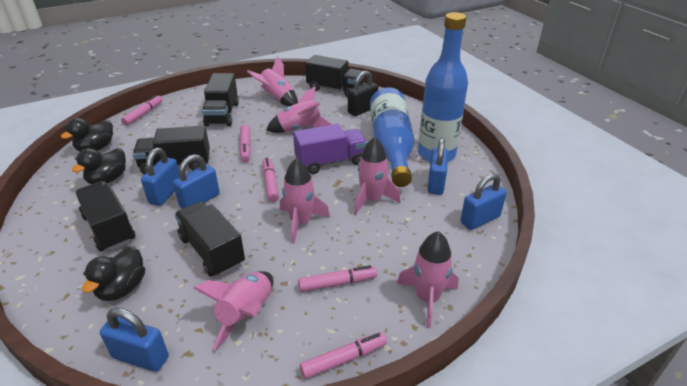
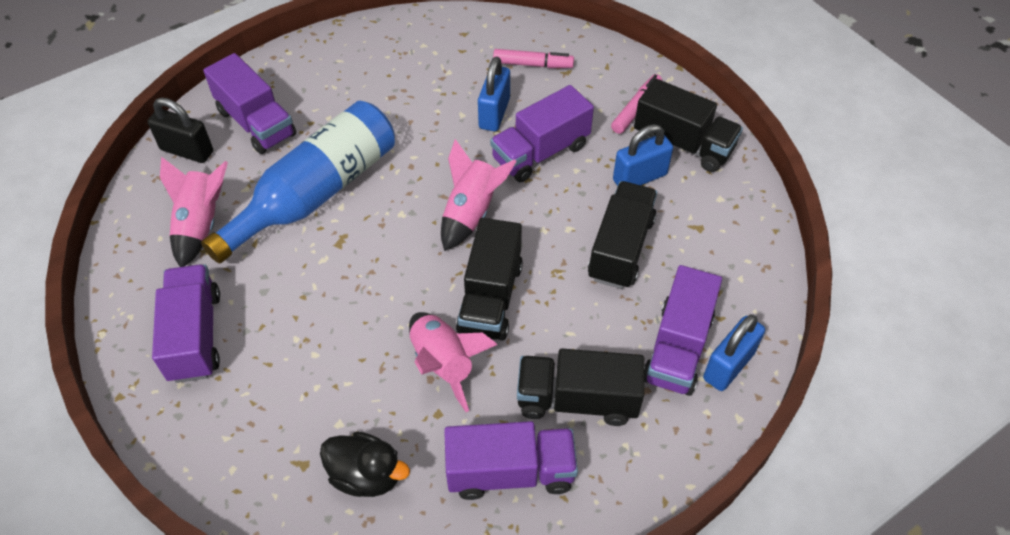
black duck: [61,118,113,151] [72,148,126,184] [82,246,145,301] = 3 -> [320,432,410,497] = 1
black truck: [75,181,135,251] [133,126,210,174] [175,201,245,277] [202,73,239,126] [305,55,364,97] = 5 -> [456,218,523,340] [517,348,644,426] [588,181,657,289] [634,78,743,172] = 4
blue bottle: [370,87,414,187] [418,12,468,162] = 2 -> [201,101,395,263] = 1
blue padlock: [100,307,169,372] [141,148,180,206] [173,154,220,209] [427,138,448,195] [460,173,506,230] = 5 -> [478,57,510,131] [613,124,673,186] [703,314,765,391] = 3
pink marker: [121,95,162,126] [240,124,251,162] [263,158,279,202] [298,265,377,292] [300,332,387,379] = 5 -> [493,49,574,68] [611,74,662,134] = 2
pink rocket: [193,271,273,350] [247,56,298,106] [266,87,332,133] [280,158,330,243] [354,137,400,215] [397,231,458,328] = 6 -> [160,156,228,267] [409,312,498,412] [441,139,517,251] = 3
purple truck: [293,124,367,174] = 1 -> [152,264,220,383] [203,53,296,154] [444,421,578,500] [490,85,594,182] [644,265,722,396] = 5

